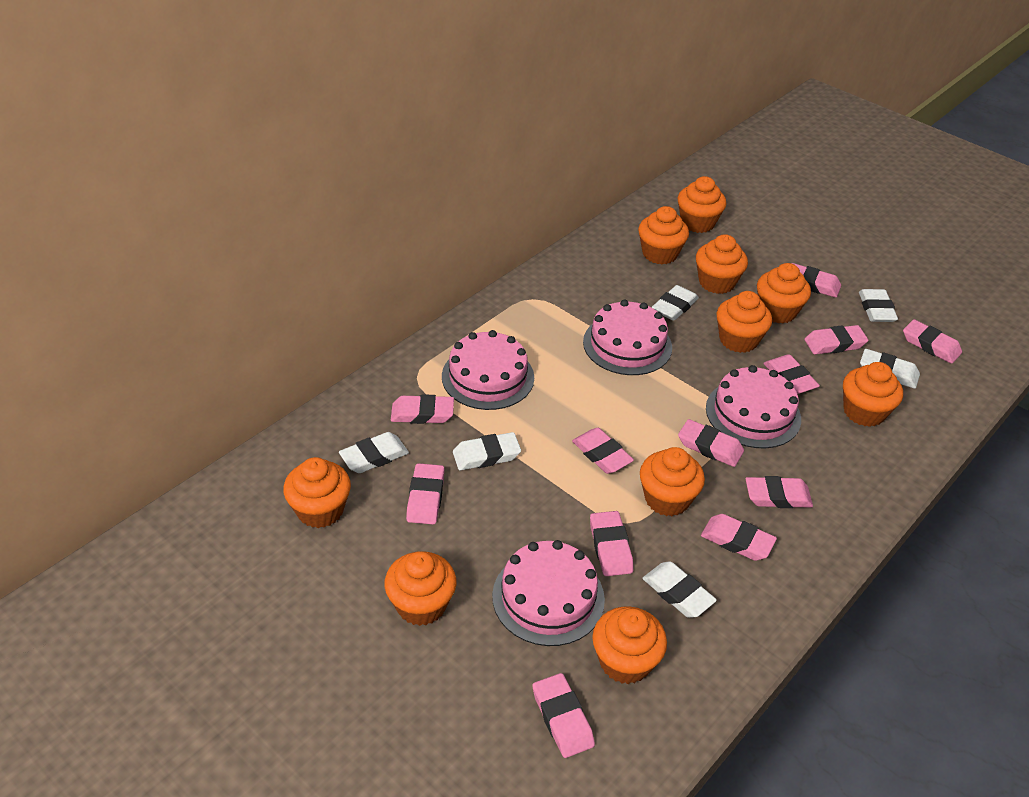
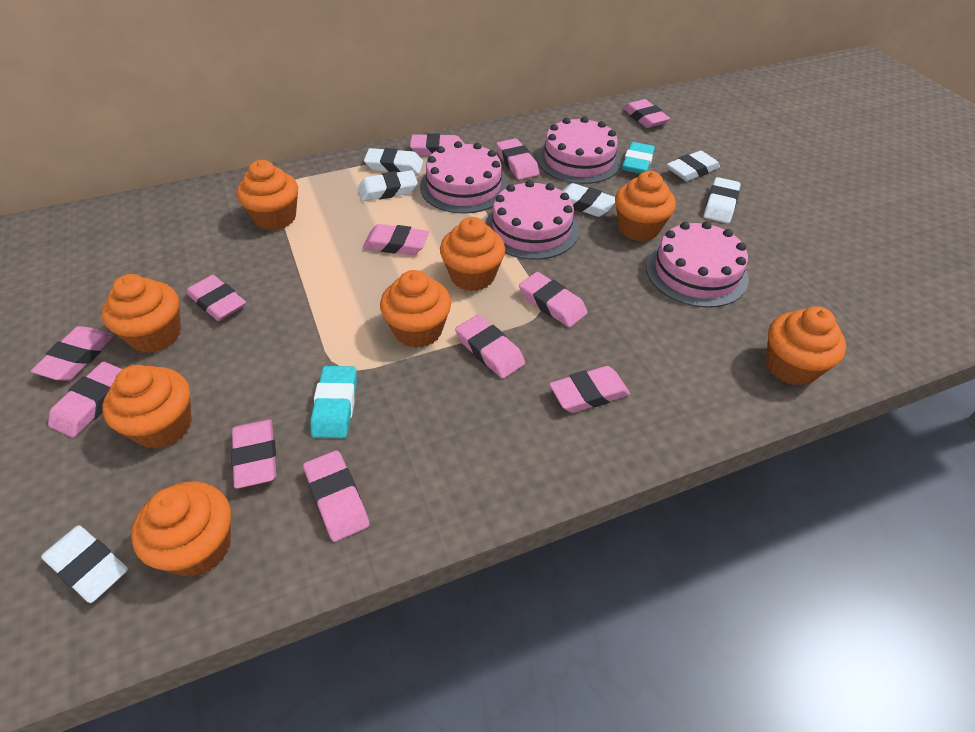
orange cupcake: [283,457,351,528] [384,551,457,626] [592,606,667,684] [638,206,689,264] [640,447,705,516] [678,176,726,233] [696,234,748,294] [716,291,772,353] [757,263,811,323] [843,362,903,427] = 10 -> [101,274,181,353] [103,365,192,449] [131,482,231,577] [237,160,298,230] [380,270,451,348] [440,217,505,291] [615,171,676,241] [766,306,846,386] = 8
turquoise eraser: none = 0 -> [310,366,357,438] [622,142,655,174] = 2

